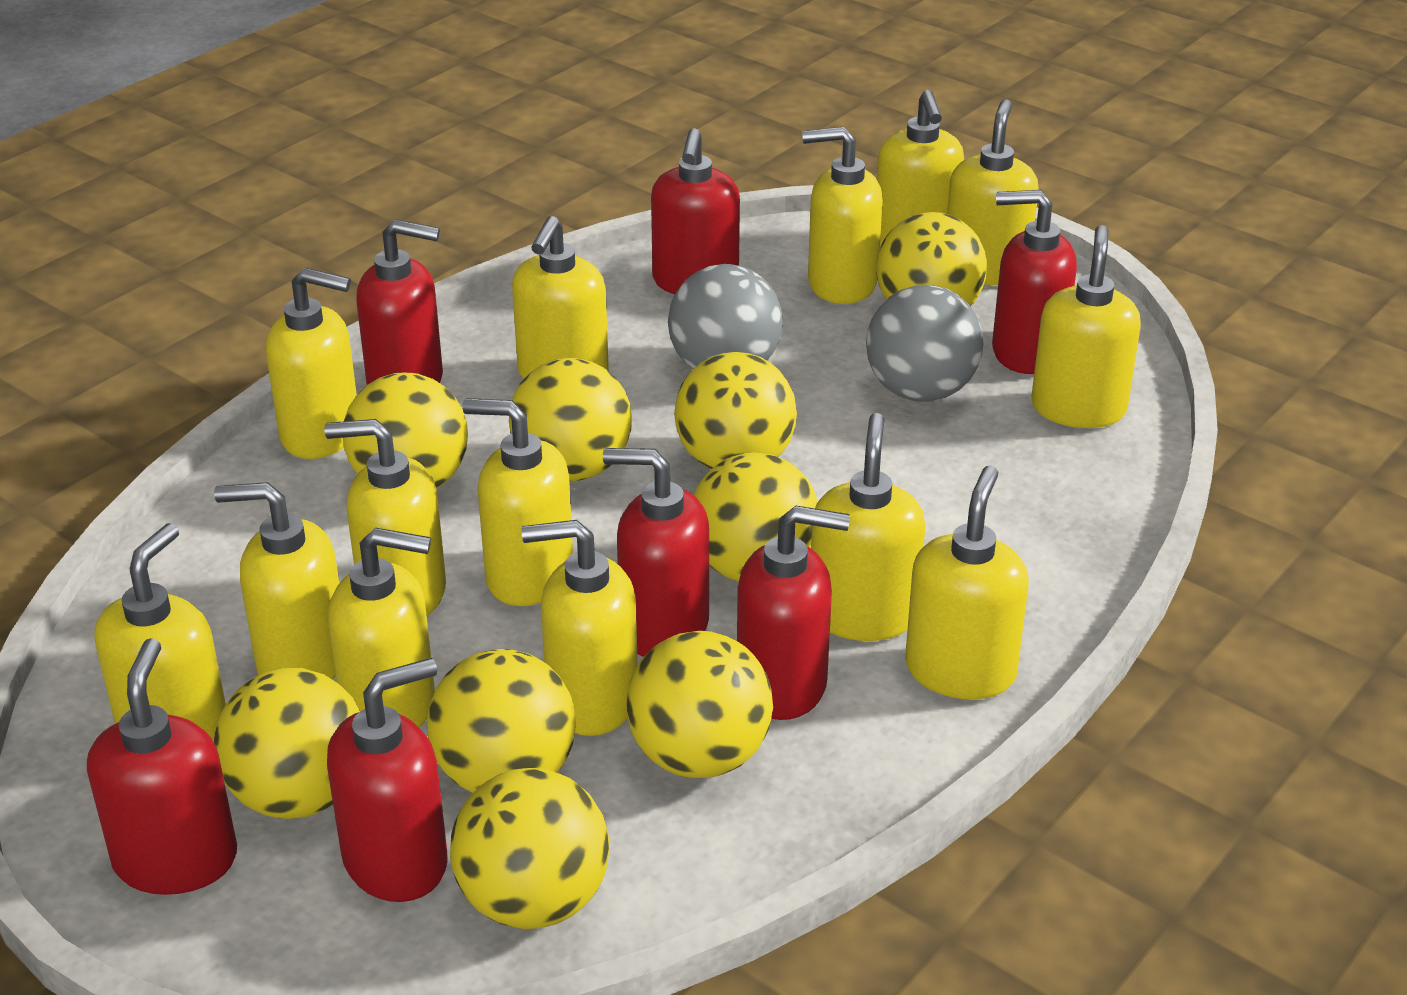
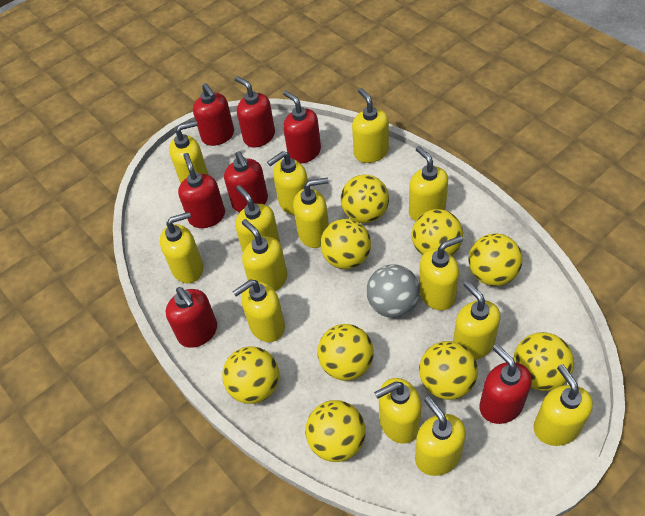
grey ball: [668,264,783,369] [866,285,983,402] = 2 -> [366,264,420,318] = 1

